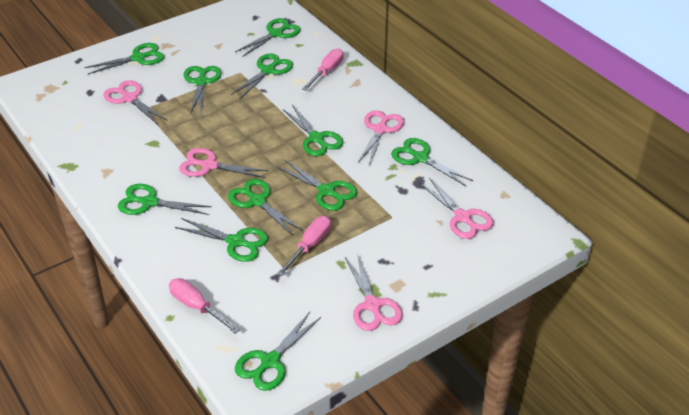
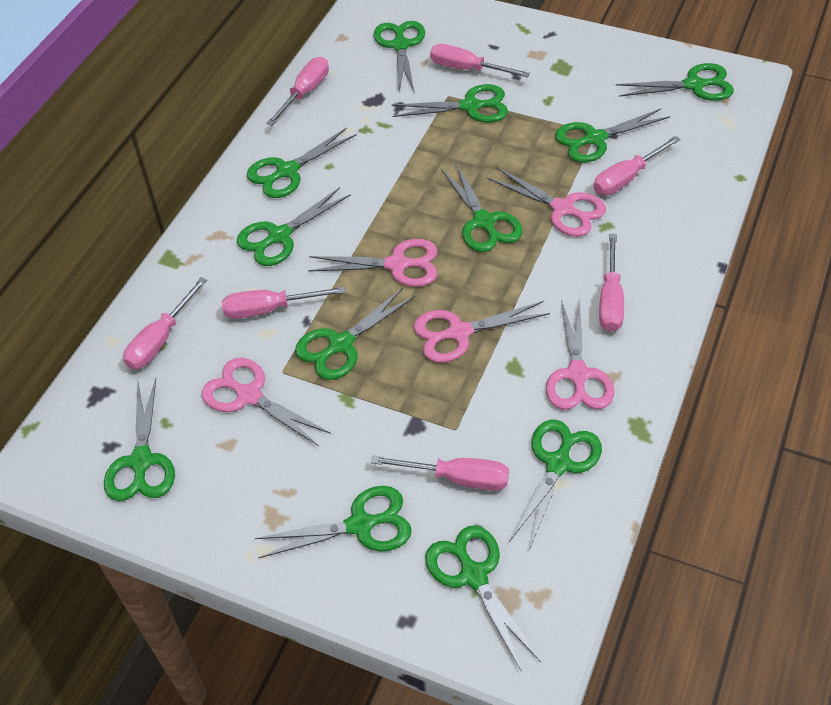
green scissors: [84,43,164,74] [118,184,212,215] [175,218,268,262] [184,66,222,114] [228,179,303,236] [231,53,293,99] [235,18,301,57] [235,312,321,391] [277,160,357,211] [282,105,343,156] [391,138,473,186] = 11 -> [104,378,175,501] [237,187,351,266] [247,127,356,198] [255,486,412,558] [295,288,415,380] [374,21,425,91] [391,84,508,123] [425,526,541,670] [441,163,523,252] [510,420,602,550] [555,109,670,163] [616,63,734,101] = 12
pink screwdriver: [169,278,240,334] [277,216,331,277] [302,48,344,91] = 3 -> [123,277,207,369] [222,287,346,319] [266,57,329,126] [371,456,509,491] [430,44,530,78] [593,136,680,195] [599,234,624,332] = 7

